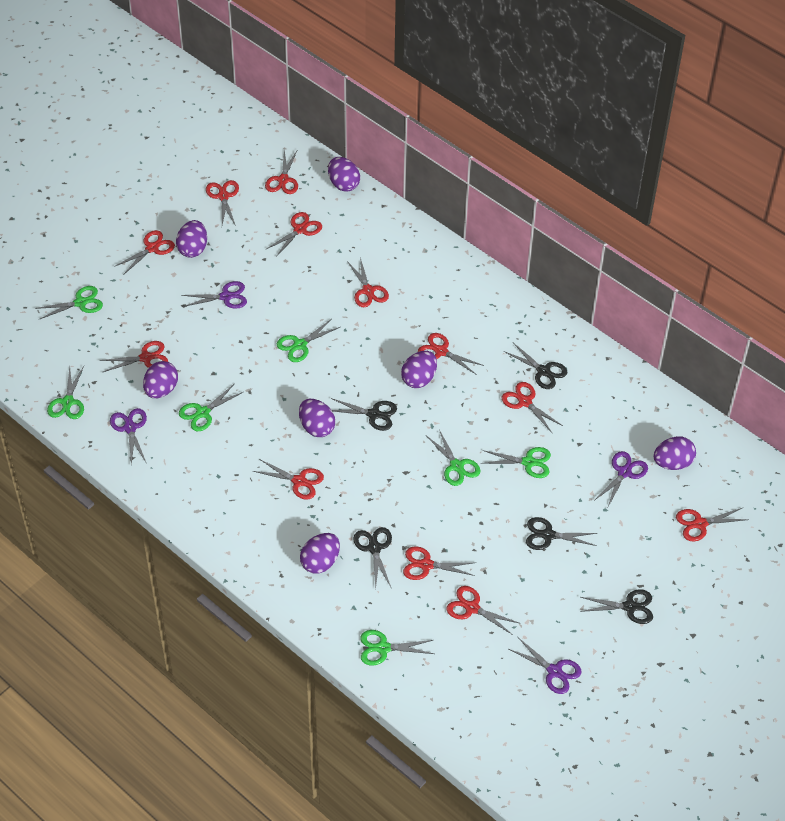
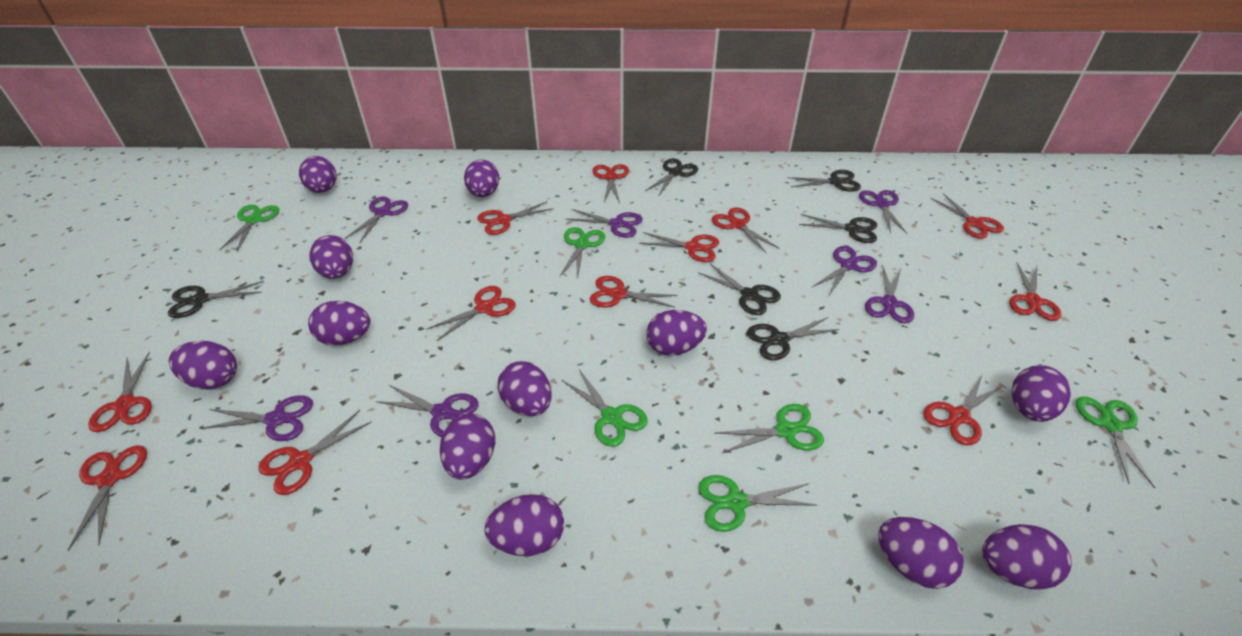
black scissors: [331,398,397,431] [353,527,392,589] [504,343,567,389] [526,517,597,550] [580,589,653,624] = 5 -> [168,281,264,318] [645,158,698,197] [698,263,781,315] [747,317,840,360] [787,170,861,192] [799,214,877,243] = 6
green scissors: [35,286,103,319] [47,366,84,419] [179,383,243,431] [277,319,340,362] [360,630,434,665] [427,430,481,486] [481,447,551,478] = 7 -> [219,205,279,251] [560,227,605,280] [562,369,648,447] [698,475,817,532] [715,404,824,453] [1076,396,1155,489] = 6
purple egg: [143,361,178,398] [176,220,207,258] [299,399,335,437] [300,533,340,574] [328,157,360,192] [401,351,437,388] [654,436,696,470] = 7 -> [169,341,237,389] [299,156,336,193] [308,301,371,345] [309,235,353,279] [440,414,495,480] [464,160,499,197] [484,494,564,556] [498,361,552,416] [647,310,707,356] [878,517,964,589] [982,524,1072,590] [1011,365,1071,422] = 12
purple scissors: [110,408,147,465] [181,281,247,309] [509,638,582,694] [595,451,648,507] = 4 -> [199,395,313,441] [344,196,408,243] [376,384,479,437] [566,209,643,238] [812,246,877,297] [859,190,907,234] [865,264,914,323] = 7

